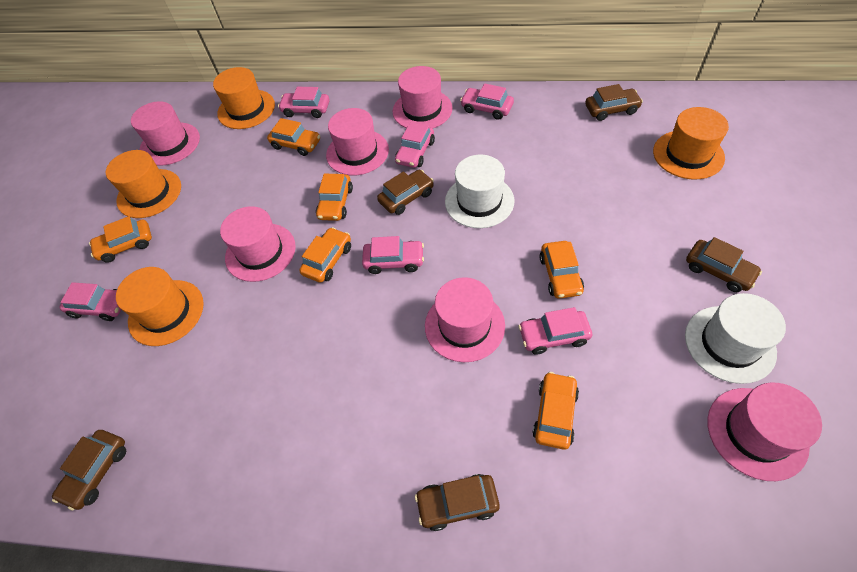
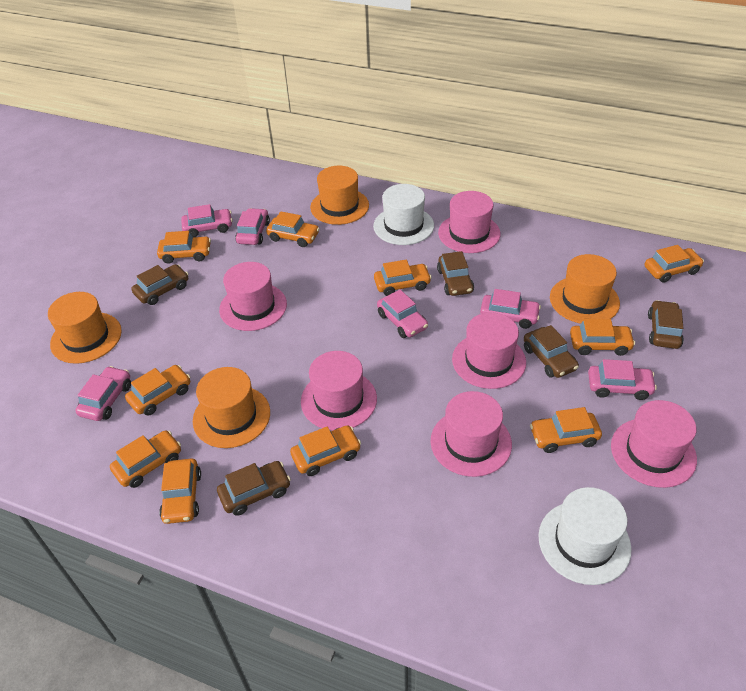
orange car: [89,216,152,263] [267,118,320,156] [299,227,351,283] [316,174,353,221] [532,372,579,450] [539,241,584,299] = 6 -> [110,430,181,488] [125,365,190,416] [157,231,211,264] [159,458,201,524] [266,211,320,247] [290,425,361,476] [374,259,432,296] [530,407,602,453] [570,319,635,356] [645,245,704,283] = 10

